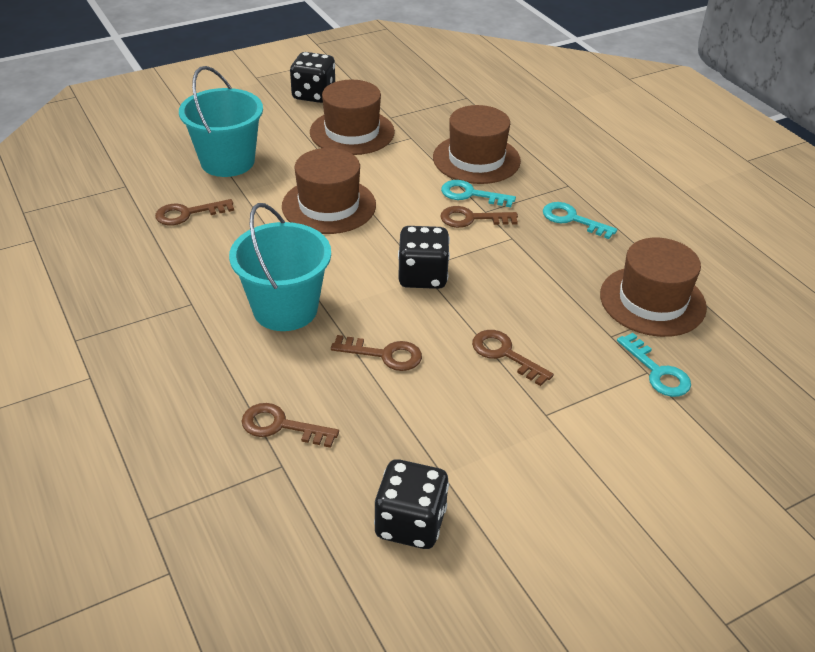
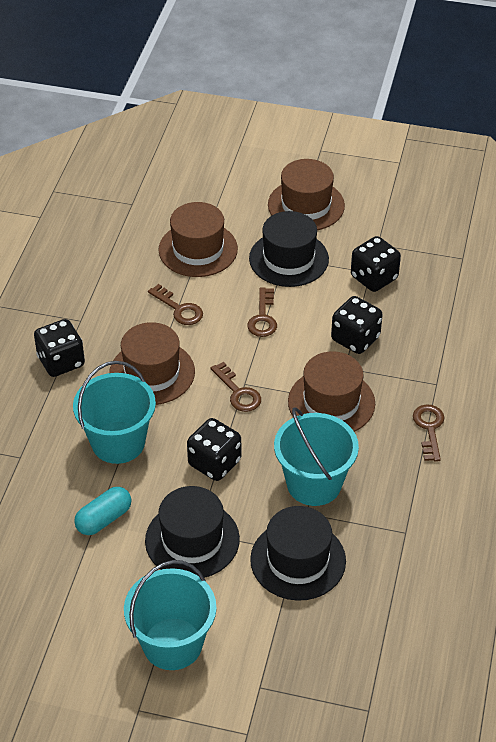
black dice: [290,52,335,103] [374,459,449,549] [398,226,450,289] = 3 -> [34,319,85,377] [187,418,241,481] [331,296,383,354] [351,236,401,292] = 4
black hat: none = 0 -> [145,486,240,578] [249,211,329,287] [250,506,346,601] = 3
brown key: [155,199,234,225] [241,403,339,448] [331,335,422,371] [440,206,518,228] [472,330,554,386] = 5 -> [148,284,203,325] [211,362,261,412] [247,287,277,337] [413,404,445,462] = 4
turquoise bucket: [179,66,263,177] [229,203,331,331] = 2 -> [73,361,156,464] [124,560,216,670] [274,407,359,506] = 3
turquoise capsule: none = 0 -> [74,487,132,535] = 1
turquoise key: [441,180,516,207] [543,202,617,239] [617,333,691,397] = 3 -> none = 0

